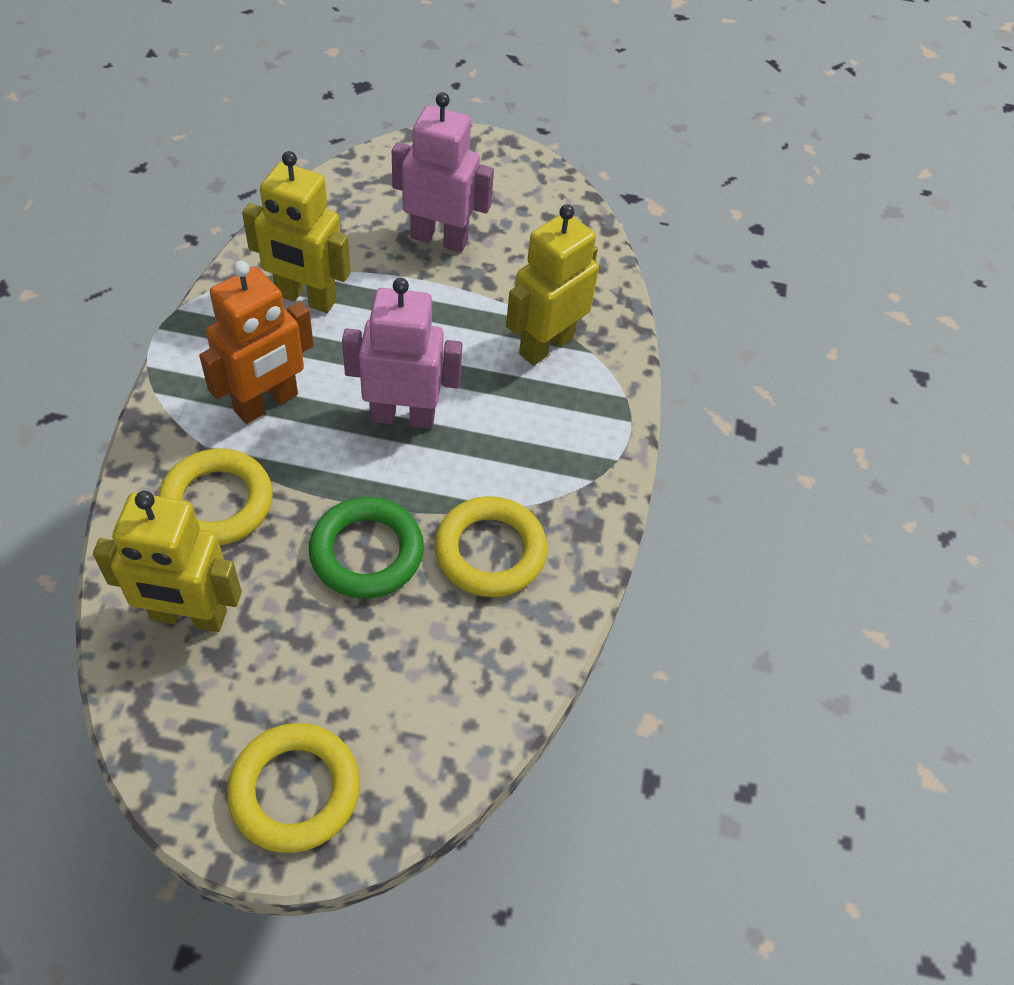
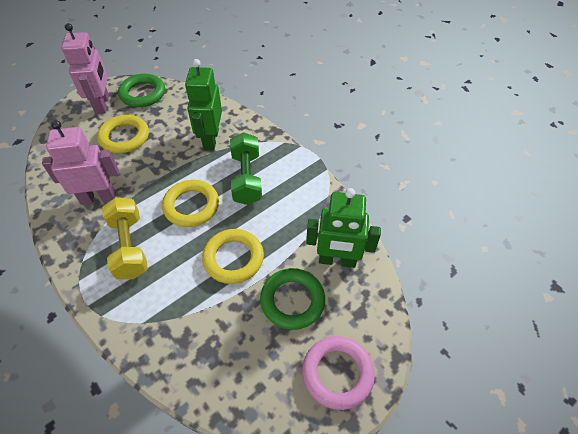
green dumbbell: none = 0 -> [230,132,262,205] = 1
green ring: [309,497,424,599] = 1 -> [118,74,165,107] [260,268,325,330] = 2
green robot: none = 0 -> [185,59,222,150] [306,188,381,268] = 2
orange robot: [199,261,314,424] = 1 -> none = 0
pink ring: none = 0 -> [303,336,375,410] = 1
yellow dumbbell: none = 0 -> [102,197,148,279] = 1
yellow robot: [93,491,242,632] [242,151,351,313] [506,204,599,365] = 3 -> none = 0

